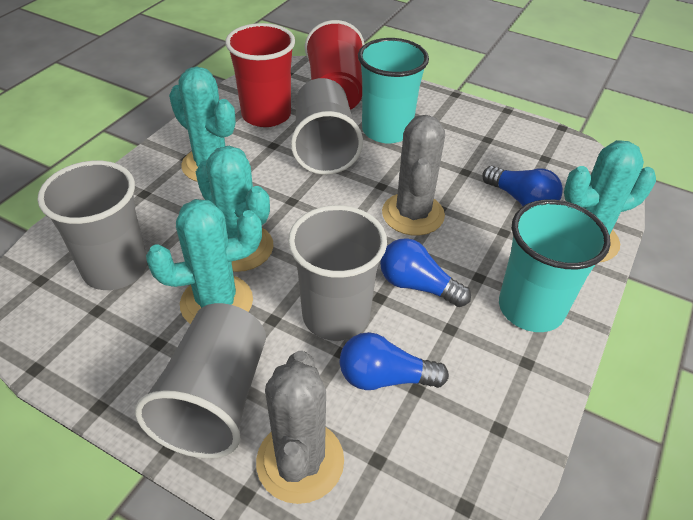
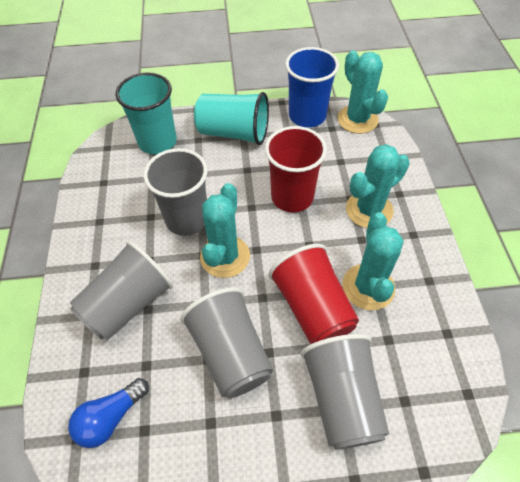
blue cup: none = 0 -> [285,47,339,127] = 1
blue light bulb: [340,332,449,390] [380,238,471,307] [482,166,563,206] = 3 -> [68,378,149,448] = 1
grey cactus: [256,351,344,504] [382,115,445,235] = 2 -> none = 0

